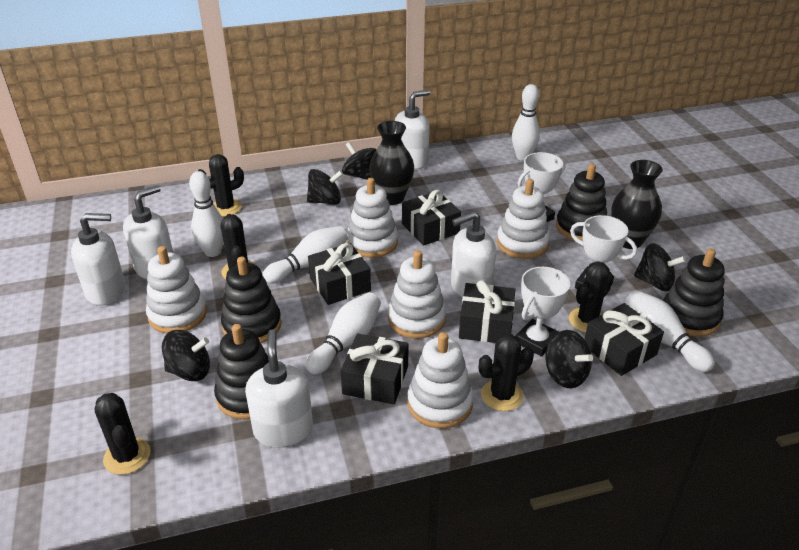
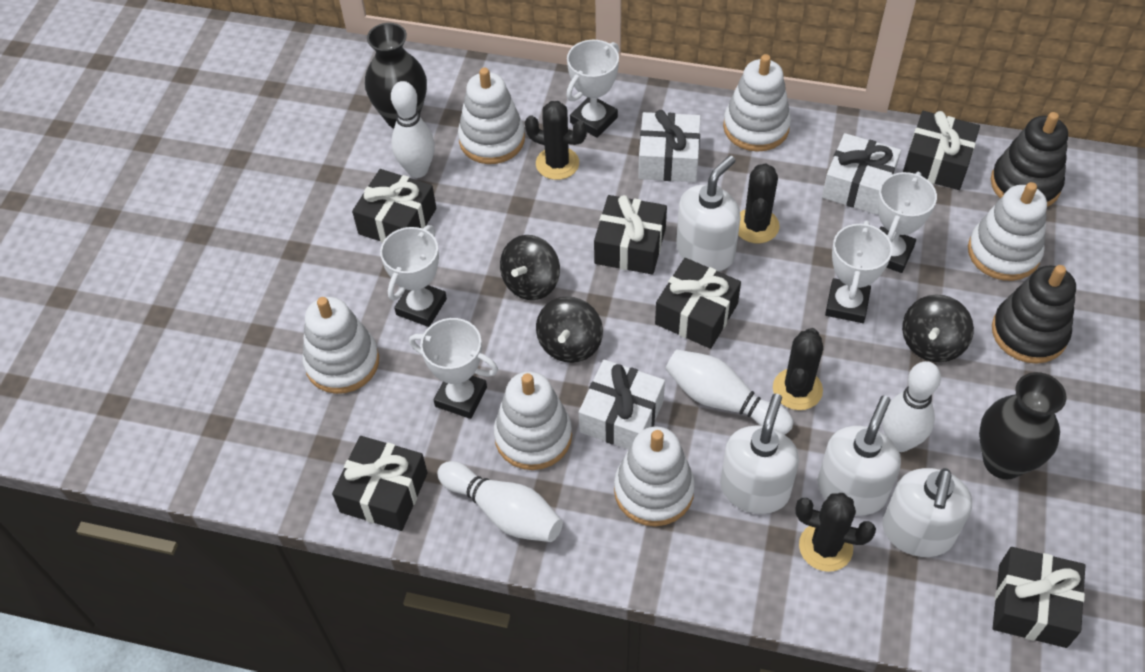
black cactus: [95,393,150,475] [198,154,244,217] [221,214,254,279] [479,334,534,411] [569,261,614,333] = 5 -> [525,101,587,180] [738,163,780,243] [773,328,823,410] [795,493,876,572] = 4
black gift: [308,243,371,305] [341,333,409,404] [402,190,461,246] [459,280,515,343] [585,303,664,376] = 5 -> [332,436,428,531] [352,169,436,243] [594,195,667,275] [655,258,741,349] [903,111,980,190] [993,547,1085,648] = 6
black spinning top: [162,330,210,381] [307,169,343,205] [342,142,377,180] [546,330,593,388] [634,243,686,291] = 5 -> [500,235,560,300] [536,296,603,363] [902,295,974,362] = 3
black stacking toy: [214,324,269,419] [221,257,282,343] [556,164,607,241] [663,249,724,336] = 4 -> [991,112,1068,207] [992,265,1076,364] = 2
white bowling pin: [189,171,224,257] [263,226,348,284] [306,292,381,375] [512,84,540,161] [625,290,715,372] = 5 -> [391,81,435,178] [437,461,563,542] [665,349,793,434] [882,361,941,452] = 4
white gift: none = 0 -> [579,359,665,449] [638,110,701,182] [822,133,901,215] = 3
white soap dispenser: [71,213,125,306] [123,185,173,280] [245,330,313,448] [395,90,430,169] [451,211,496,298] = 5 -> [676,156,741,272] [720,394,799,514] [817,395,901,515] [882,468,972,557] = 4
white stacking toy: [146,246,207,334] [347,178,398,258] [388,250,446,339] [407,332,474,429] [497,179,549,259] = 5 -> [302,297,379,394] [458,68,525,164] [494,371,572,470] [614,426,695,526] [723,54,791,152] [968,182,1047,281] = 6
white trophy: [516,267,570,357] [518,152,565,222] [570,215,637,289] = 3 -> [380,225,447,327] [409,318,498,419] [566,40,619,138] [825,221,892,323] [878,172,937,273] = 5

